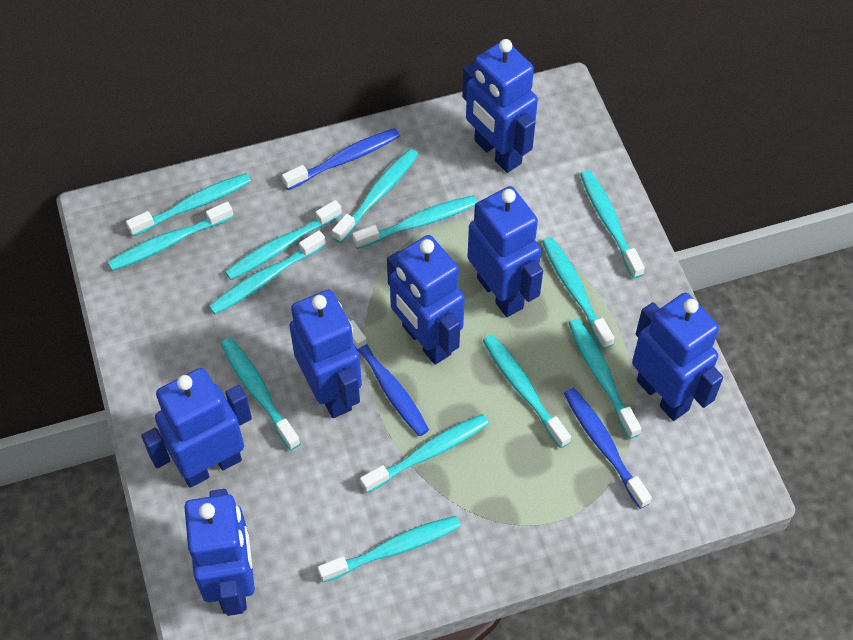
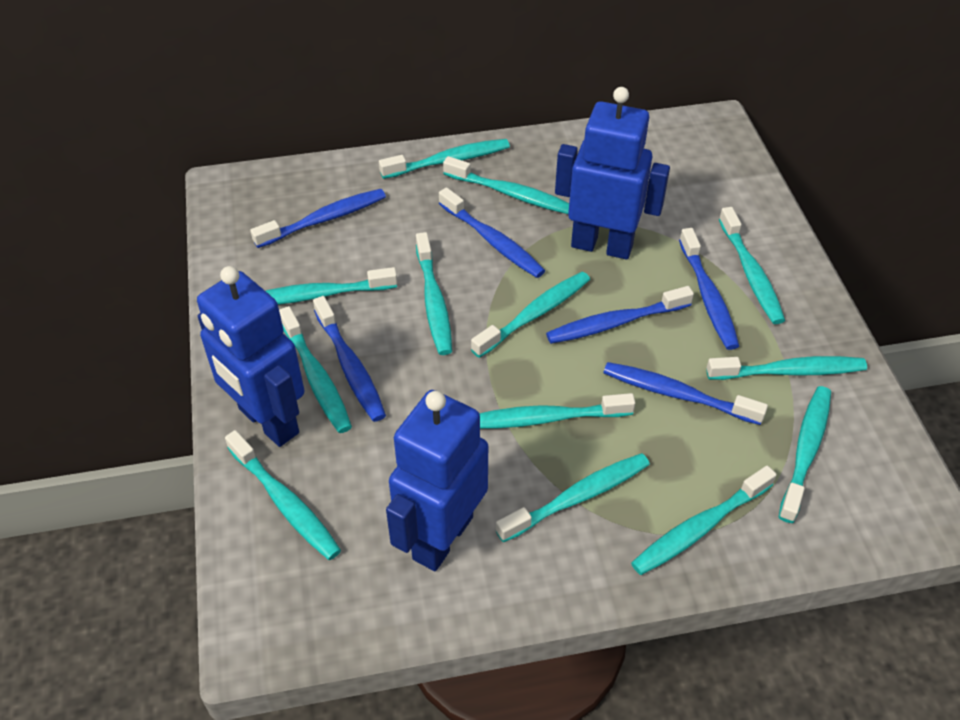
blue robot: [141,368,252,488] [184,489,255,616] [289,290,362,418] [387,235,465,365] [462,39,538,173] [467,186,543,317] [632,293,723,421] = 7 -> [197,266,304,447] [386,390,488,571] [555,87,670,260] = 3
blue toothbrush: [282,128,400,190] [350,320,429,436] [564,387,652,509] = 3 -> [250,189,386,248] [313,296,386,422] [439,187,545,278] [546,286,694,344] [603,362,768,425] [679,228,739,350] = 6

